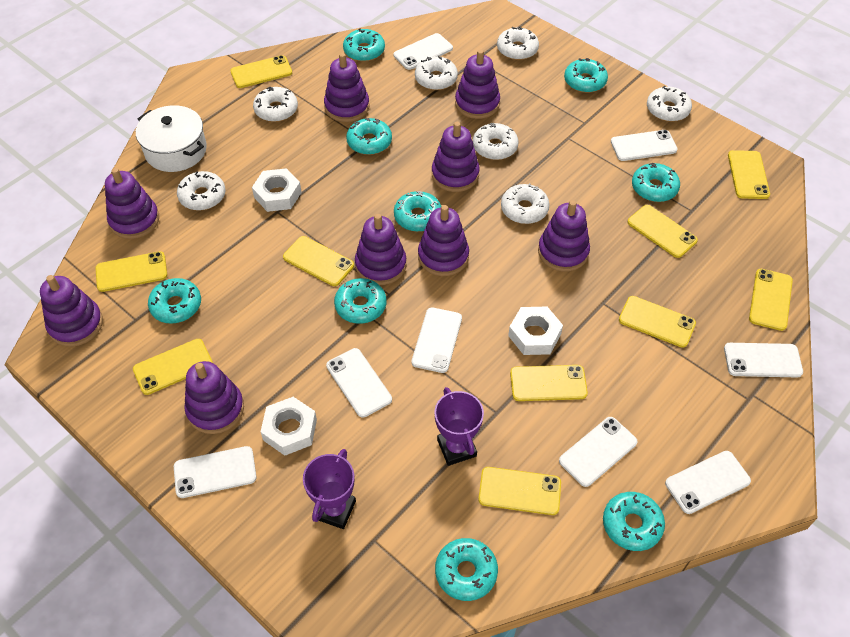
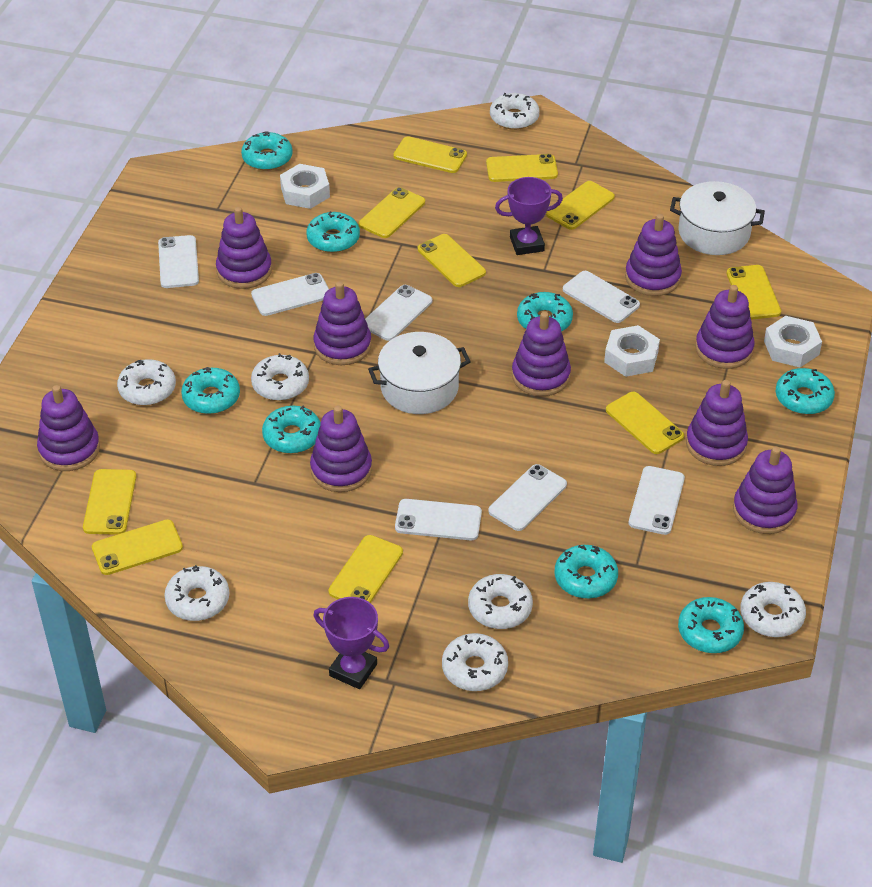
turquoise donut: [148,278,201,324] [334,278,386,324] [343,28,385,62] [346,118,392,155] [394,191,442,232] [435,538,498,601] [564,58,608,93] [603,492,665,551] [632,163,680,202] = 9 -> [181,367,240,414] [241,131,293,170] [262,406,321,454] [306,211,360,253] [517,292,573,332] [555,545,618,599] [678,597,744,653] [775,368,835,415] = 8
white phone: [174,446,256,498] [326,348,392,418] [394,33,453,70] [412,308,462,373] [559,417,638,487] [611,130,678,161] [665,451,751,514] [724,343,803,377] = 8 -> [158,235,199,288] [251,273,329,316] [365,285,432,341] [395,499,482,540] [488,464,567,531] [563,271,640,323] [629,466,685,535] = 7
white pot: [136,105,207,172] = 1 -> [368,332,471,414] [670,181,765,255] = 2

